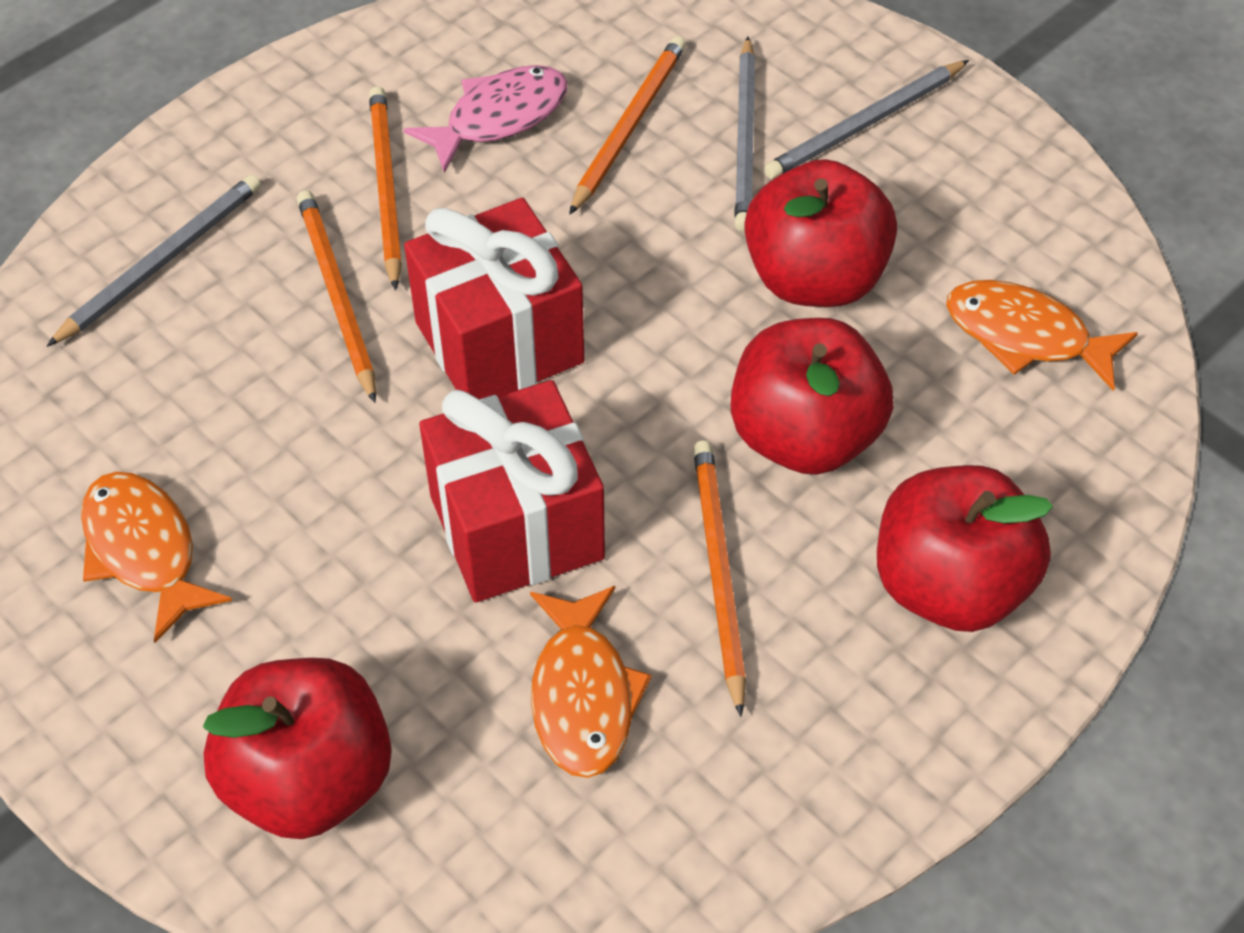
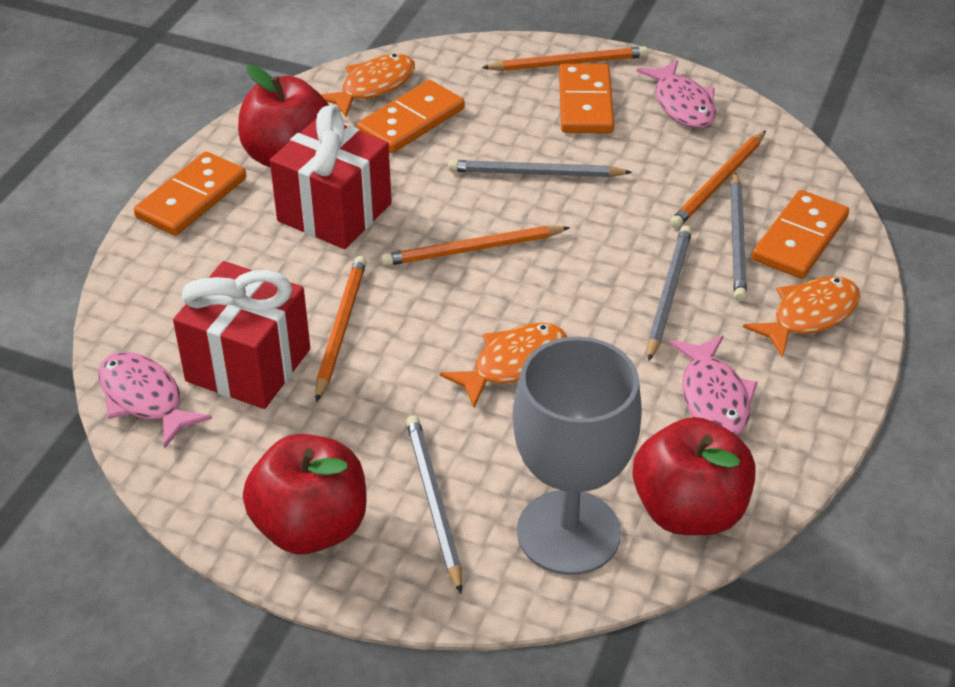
grey goblet: none = 0 -> [513,337,642,575] = 1
grey pencil: [47,174,261,347] [734,36,755,231] [764,60,969,179] = 3 -> [406,415,462,594] [448,160,632,177] [647,225,692,361] [731,172,747,301] = 4
orange domino: none = 0 -> [134,152,246,236] [357,80,465,153] [559,64,614,133] [752,190,849,279] = 4
pink fish: [403,65,568,173] = 1 -> [98,352,212,449] [637,60,716,128] [669,335,758,435] = 3
red apple: [203,658,392,839] [731,318,893,475] [745,159,897,307] [877,465,1053,632] = 4 -> [238,65,329,167] [243,434,367,554] [633,417,756,535] = 3

